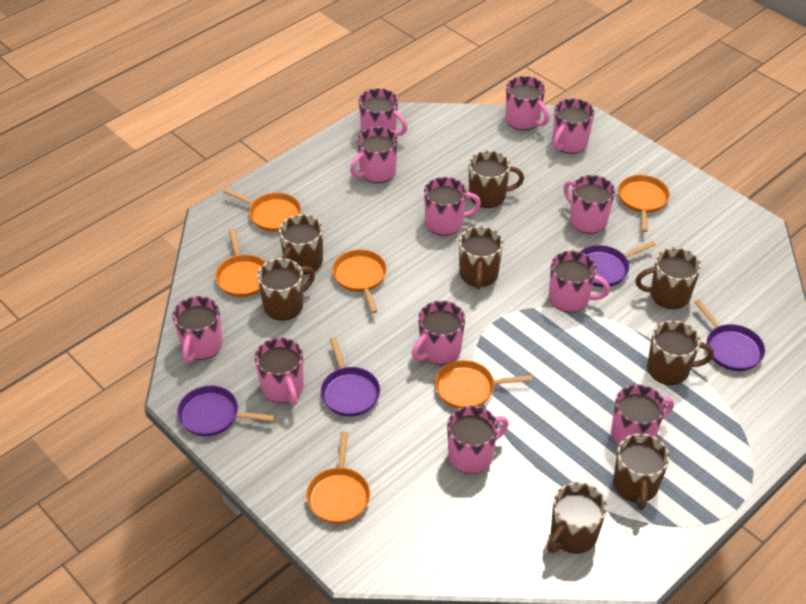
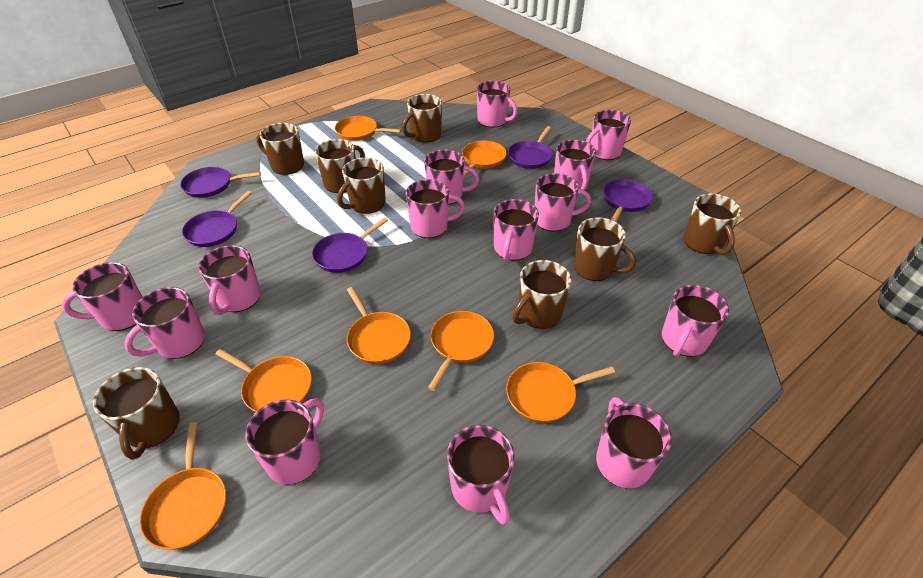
orange pan: [215,228,266,297] [223,188,301,232] [306,432,370,524] [332,249,387,313] [435,360,532,409] [618,175,670,232] = 6 -> [139,422,226,550] [216,349,312,412] [335,116,401,141] [347,287,411,364] [428,311,494,391] [462,141,507,177] [506,362,615,423] = 7
pink mug: [172,296,222,363] [255,337,304,406] [350,127,398,183] [358,88,408,136] [412,301,465,365] [424,177,481,236] [447,406,509,474] [506,76,549,130] [549,251,610,313] [553,98,594,154] [564,175,615,234] [611,384,674,446] = 12 -> [62,262,143,331] [124,287,205,359] [198,245,261,315] [245,399,324,485] [406,179,465,238] [424,150,479,205] [447,425,515,525] [477,81,518,128] [493,199,539,261] [535,173,591,232] [554,140,596,191] [586,110,631,160] [596,397,672,488] [662,285,729,357] = 14
purple pan: [177,385,275,436] [321,337,380,417] [580,241,656,287] [694,299,765,371] = 4 -> [180,167,261,198] [182,191,252,247] [312,217,388,273] [508,126,553,169] [603,179,653,222] = 5

